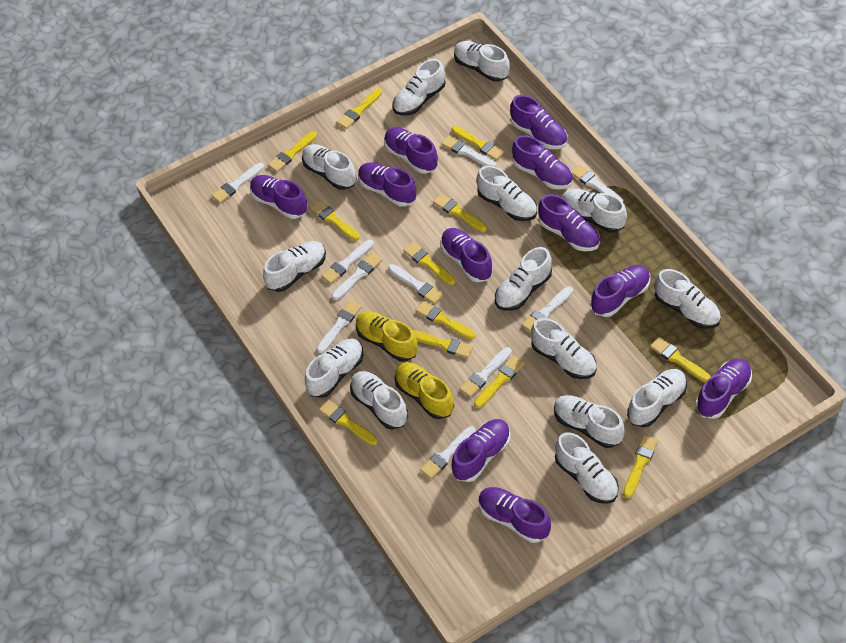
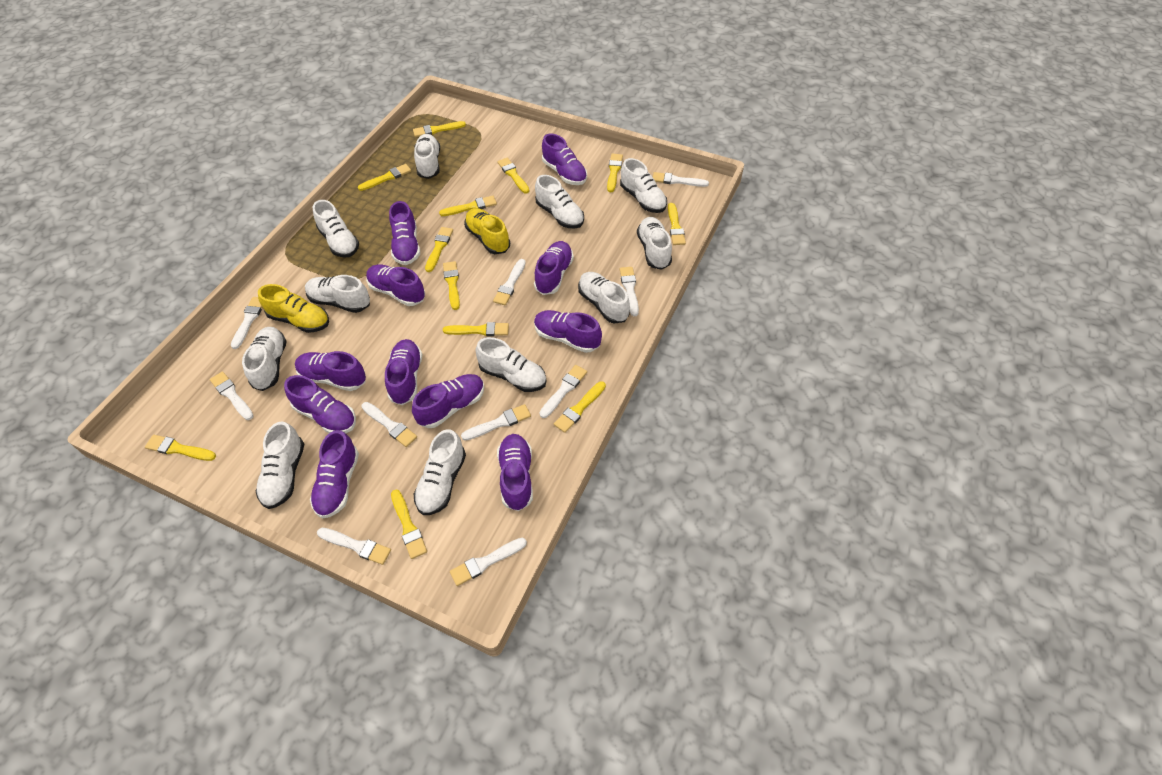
white shoe: [263,241,326,292] [302,144,357,190] [305,338,363,398] [350,371,408,430] [393,59,446,115] [454,41,510,82] [477,166,537,221] [495,247,552,311] [531,318,597,379] [554,395,625,448] [555,432,619,504] [562,189,627,233] [627,369,687,427] [655,269,721,329] = 14 -> [242,327,287,391] [256,421,304,509] [305,275,370,313] [313,200,359,258] [414,134,440,179] [414,429,466,515] [476,337,546,392] [535,175,584,229] [578,272,630,324] [620,158,667,213] [637,217,672,270] = 11

